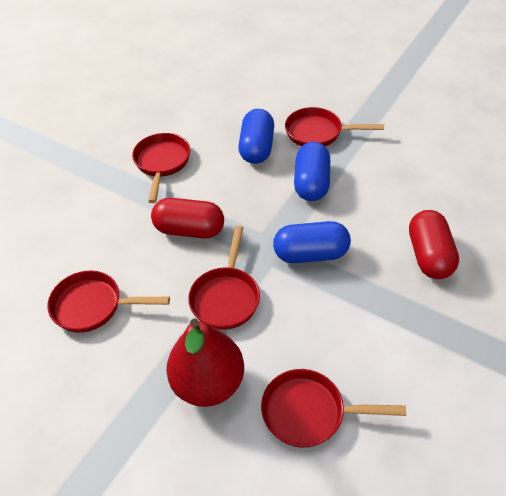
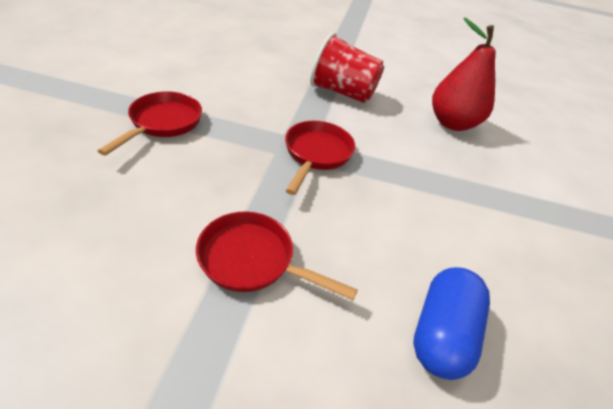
blue capsule: [238,109,274,164] [273,221,351,263] [294,142,330,201] = 3 -> [413,267,490,380] = 1
red capsule: [151,198,224,239] [409,210,459,279] = 2 -> none = 0
red cup: none = 0 -> [310,32,384,103] = 1
red pan: [47,271,170,333] [132,133,190,203] [188,226,260,330] [261,369,406,448] [285,107,384,146] = 5 -> [98,91,202,156] [196,212,358,300] [285,121,355,195] = 3

